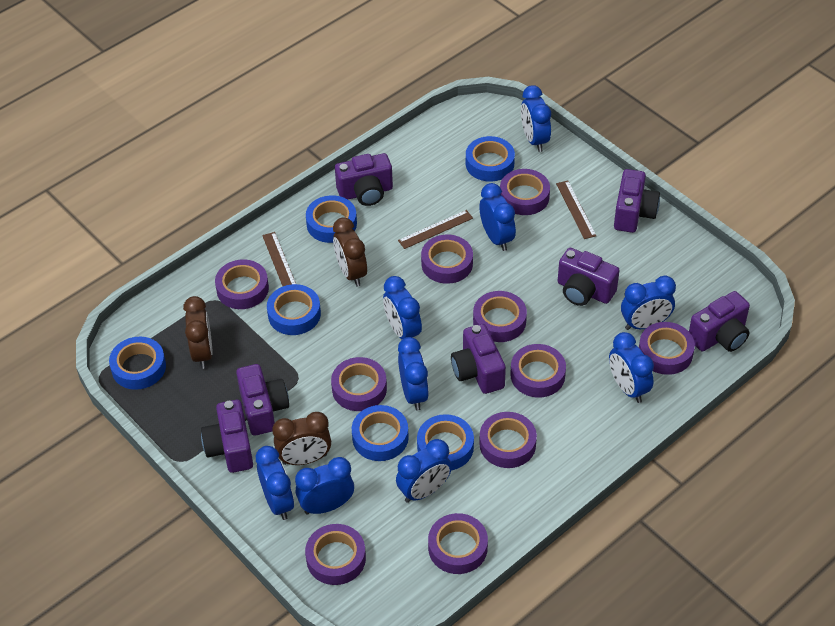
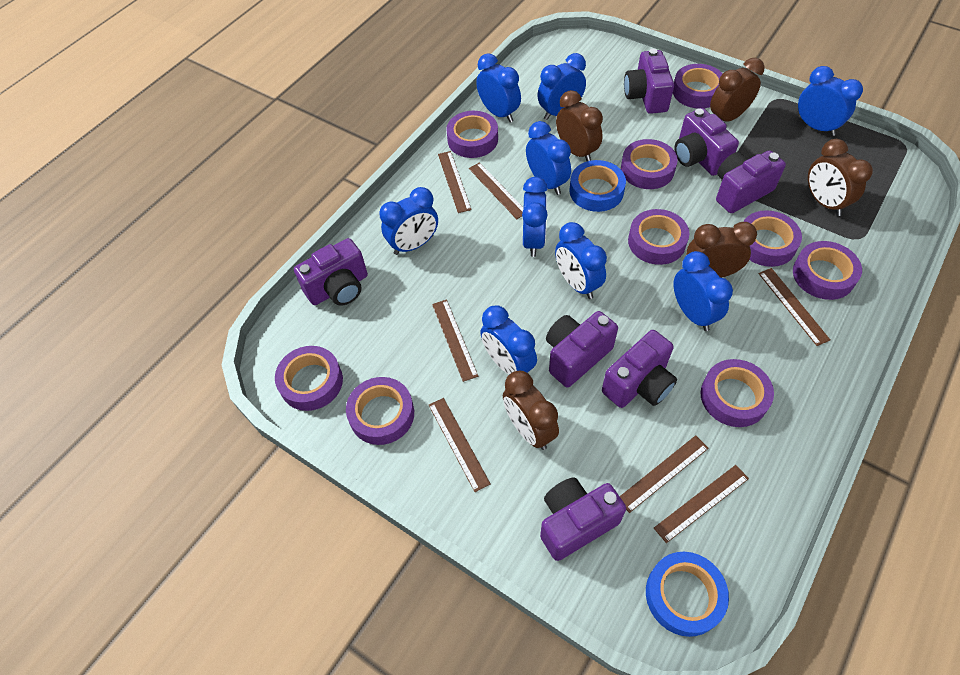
blue tape: [109,337,166,390] [267,284,321,335] [306,195,357,243] [352,405,409,461] [417,414,474,470] [466,136,515,182] = 6 -> [570,160,626,212] [646,552,729,637] = 2
brown clock: [183,296,213,369] [272,412,331,465] [333,217,367,286] = 3 -> [503,371,559,450] [556,90,603,161] [686,222,757,278] [710,58,764,122] [808,139,873,216] = 5
brown ruler: [262,232,296,286] [398,210,473,249] [556,181,596,239] = 3 -> [429,398,491,492] [432,300,478,382] [438,151,472,213] [469,162,524,219] [620,435,709,513] [654,465,749,543] [758,268,830,346] = 7
purple tape: [215,259,269,309] [305,524,366,585] [331,357,387,411] [421,235,473,284] [428,513,488,574] [473,291,527,342] [479,412,537,468] [500,169,550,215] [510,344,566,398] [639,322,695,375] = 10 -> [275,346,343,411] [346,377,414,445] [446,111,498,158] [621,139,678,189] [628,209,689,265] [673,64,723,109] [701,359,774,427] [743,210,802,267] [793,241,862,300] = 9

